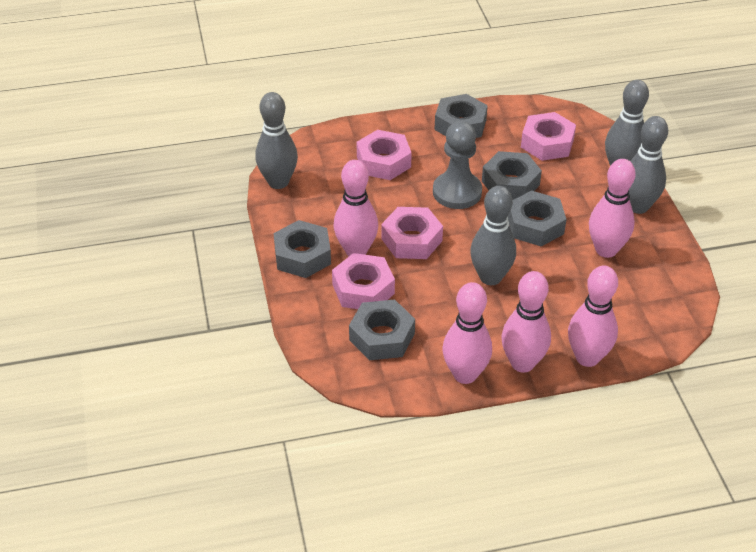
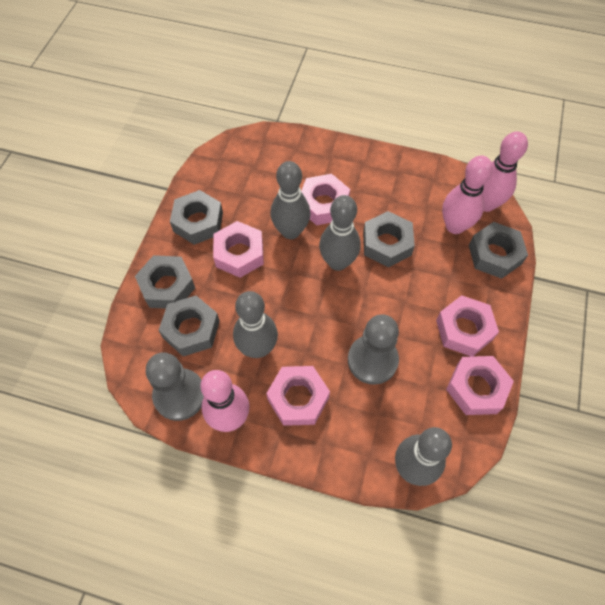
grey pawn: [433,121,482,209] = 1 -> [146,352,204,421] [348,314,399,385] = 2
pink bowling pin: [333,160,378,256] [443,282,492,384] [501,271,551,373] [568,266,618,367] [589,159,636,258] = 5 -> [200,370,250,432] [442,155,493,234] [483,131,528,212] = 3
pink nut: [332,253,395,309] [357,130,412,180] [381,207,443,259] [521,112,576,161] = 4 -> [213,221,264,278] [266,366,330,426] [301,174,350,225] [436,295,499,357] [446,356,514,415] = 5

